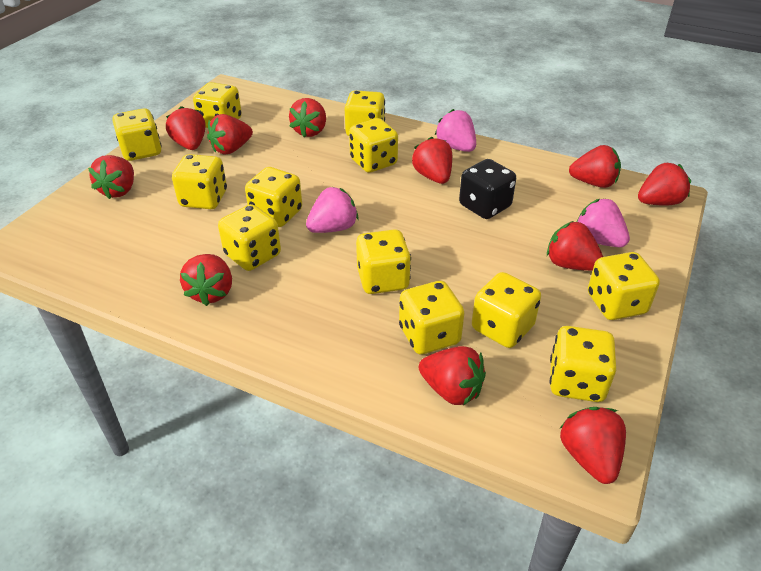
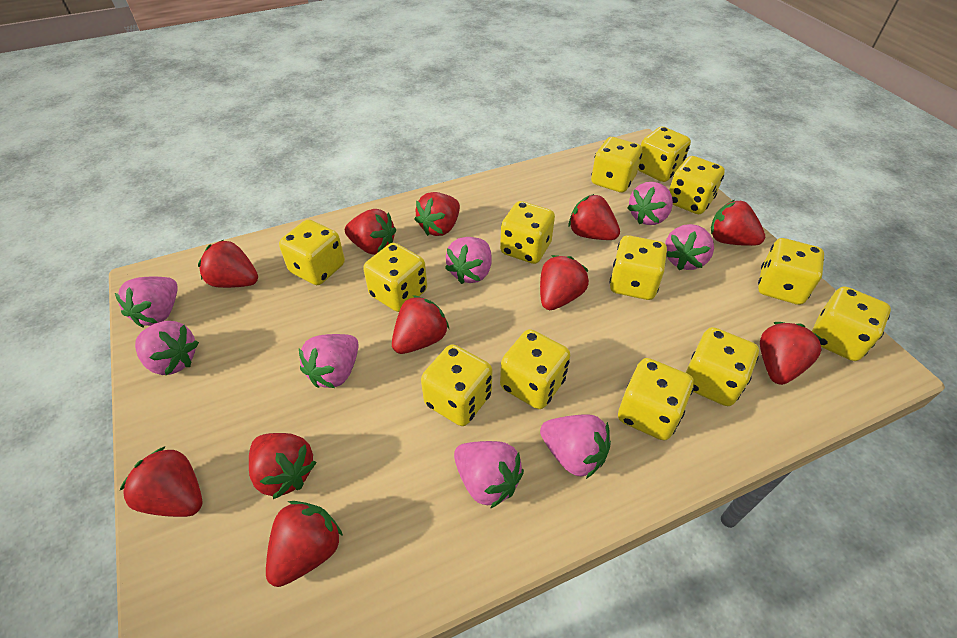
black dice: [459,159,516,219] = 1 -> none = 0
pink strawberry: [306,187,358,233] [435,109,476,152] [577,198,630,247] = 3 -> [115,277,178,328] [135,321,199,375] [299,334,359,388] [445,237,491,284] [454,441,524,509] [540,414,611,479] [627,182,673,225] [665,224,714,270] = 8
yellow dice: [113,108,162,161] [172,154,227,209] [193,82,242,128] [218,204,281,271] [245,167,302,227] [345,90,385,136] [349,118,398,173] [356,229,411,294] [399,281,464,355] [472,272,541,348] [549,326,616,402] [588,252,660,320] = 12 -> [279,219,345,285] [363,243,427,312] [421,344,492,426] [500,201,555,264] [500,329,570,409] [591,137,642,193] [609,235,667,300] [618,358,694,441] [638,127,691,182] [669,156,725,214] [685,327,759,406] [758,238,824,305] [812,286,891,361] = 13

